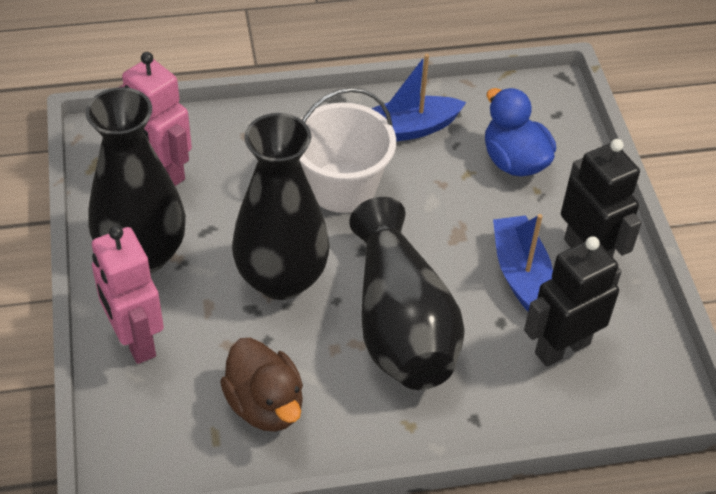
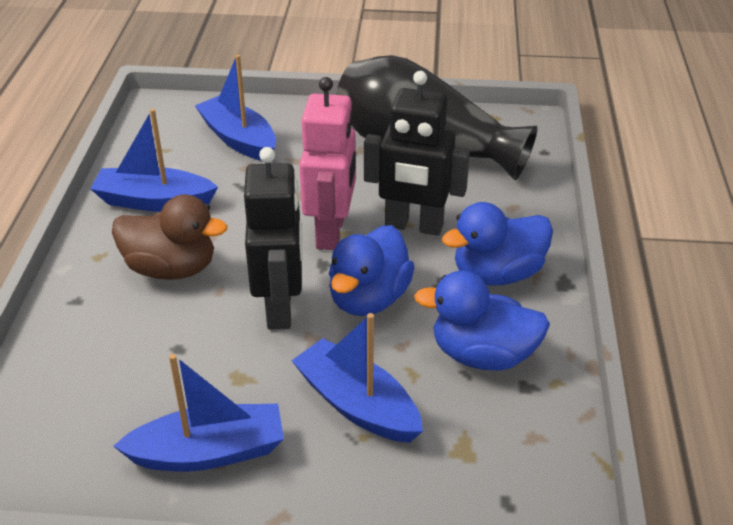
black vase: [85,87,186,273] [232,113,330,300] [349,197,465,390] = 3 -> [336,55,537,180] = 1
blue boat: [371,54,466,141] [493,214,553,311] = 2 -> [90,109,218,212] [113,354,284,471] [195,55,276,161] [292,313,423,443] = 4
blue duck: [485,88,556,176] = 1 -> [329,225,415,316] [414,271,550,371] [442,202,553,286] = 3
pink robot: [92,226,164,364] [119,52,192,186] = 2 -> [299,77,356,250] = 1
white bucket: [299,88,396,213] = 1 -> none = 0

